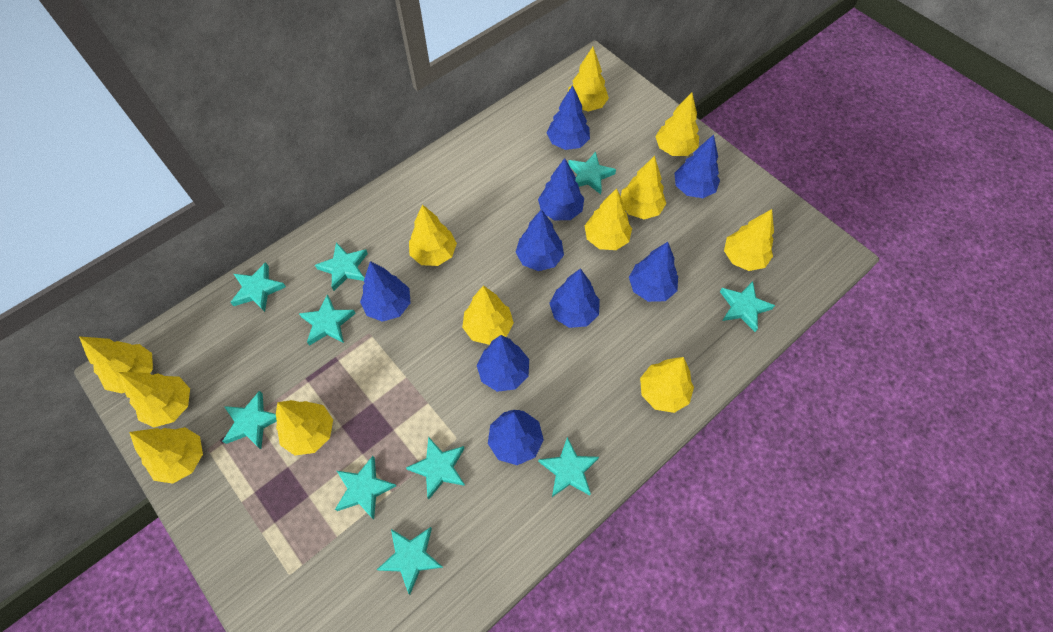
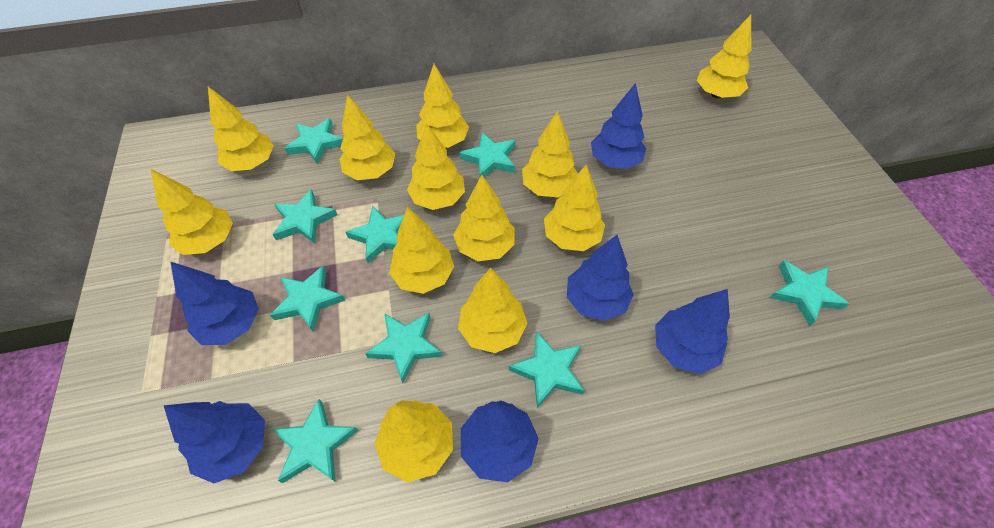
blue tree: [360,261,411,322] [477,335,529,392] [488,410,544,465] [516,209,564,271] [538,158,584,220] [547,85,590,150] [549,268,600,328] [629,242,678,302] [674,135,720,198] = 9 -> [163,401,265,483] [170,262,259,345] [461,401,539,482] [567,235,634,321] [591,83,646,169] [655,289,730,374] = 6
turquoise star: [222,391,277,449] [230,262,286,312] [299,294,356,346] [315,242,368,291] [335,456,396,520] [377,527,443,594] [406,437,465,499] [538,437,599,497] [568,152,616,194] [720,281,775,332] = 10 -> [270,266,345,333] [272,189,337,244] [273,399,358,483] [285,118,343,165] [346,206,404,263] [365,313,443,383] [459,132,515,177] [509,331,584,408] [770,260,850,326] = 9

